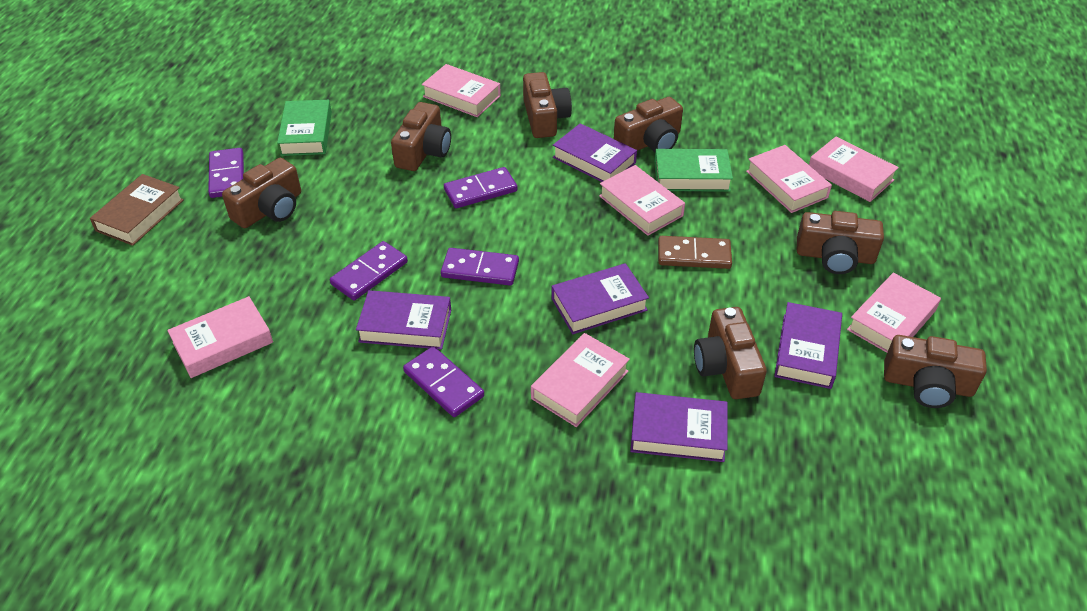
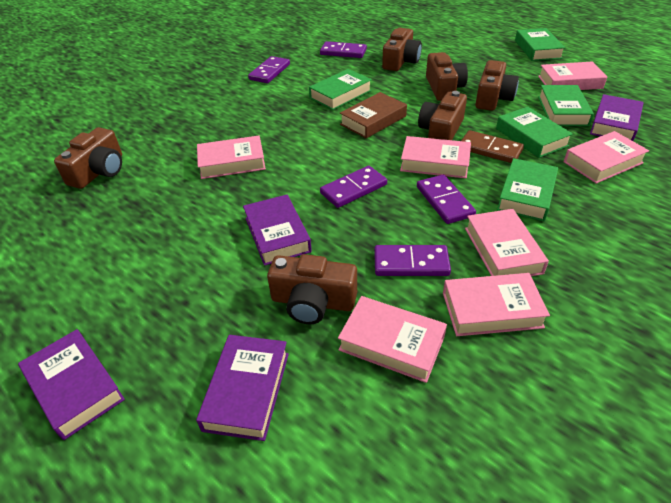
brown camera: [222,158,301,228] [391,102,451,171] [523,72,572,138] [614,97,683,152] [694,307,767,399] [797,211,884,274] [884,335,987,408] = 7 -> [54,127,122,189] [267,254,357,324] [382,28,422,71] [418,91,467,140] [426,52,468,101] [475,60,519,111] = 6
green book: [277,100,332,156] [654,149,733,192] = 2 -> [309,69,372,110] [496,107,573,158] [497,158,558,221] [515,28,566,61] [538,85,594,126] = 5
purple book: [356,290,451,350] [551,263,649,334] [553,123,637,182] [630,392,728,462] [774,302,842,389] = 5 -> [18,329,125,440] [196,335,289,441] [243,195,312,266] [590,94,644,141] = 4

